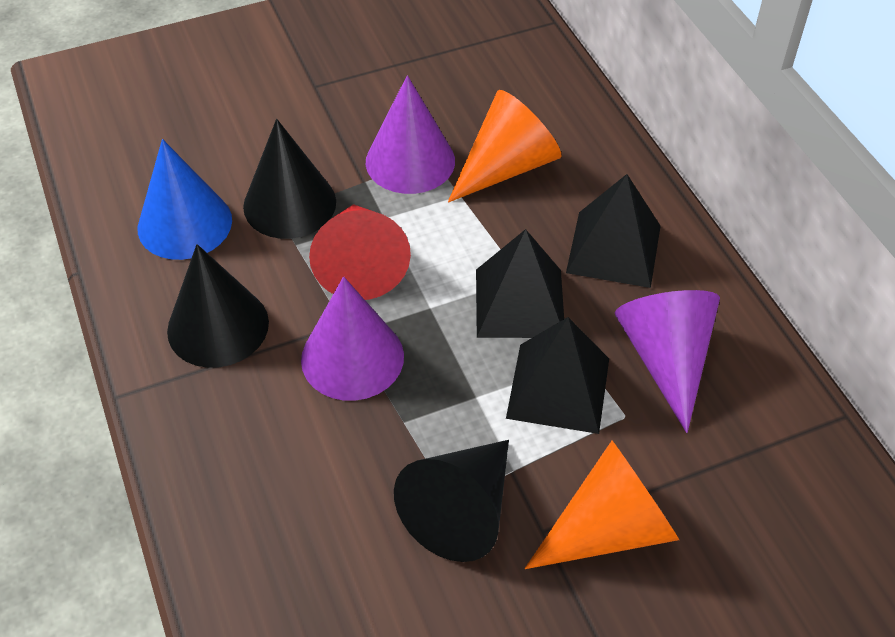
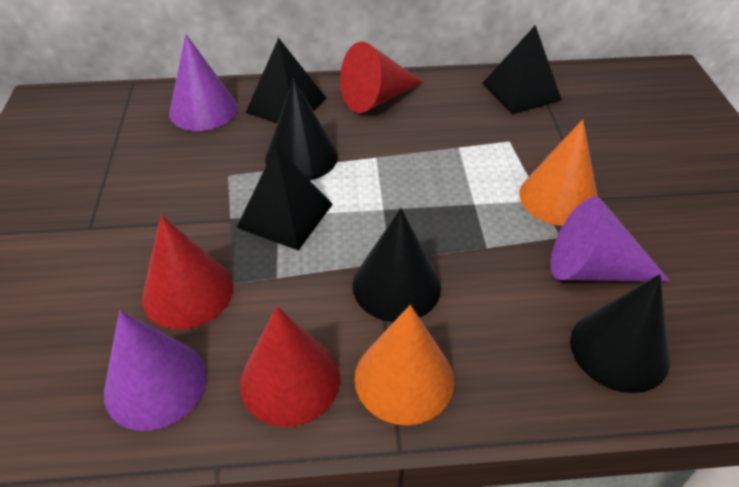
blue cone: [138,139,232,260] = 1 -> none = 0
red cone: [309,204,411,300] = 1 -> [142,214,233,329] [240,306,340,427] [340,42,423,113] = 3

